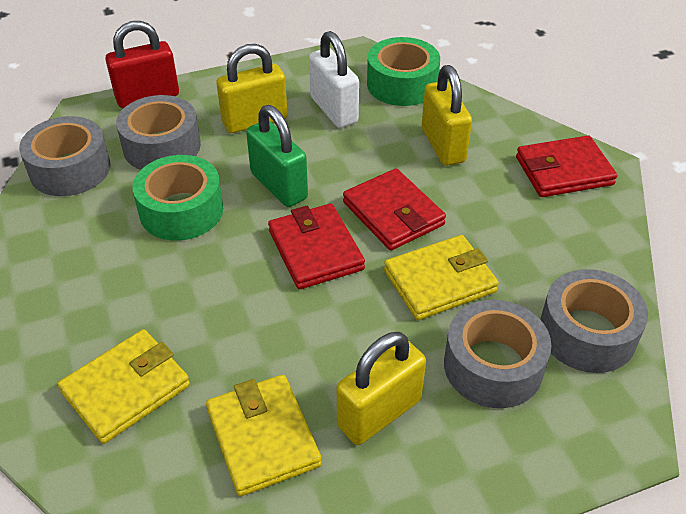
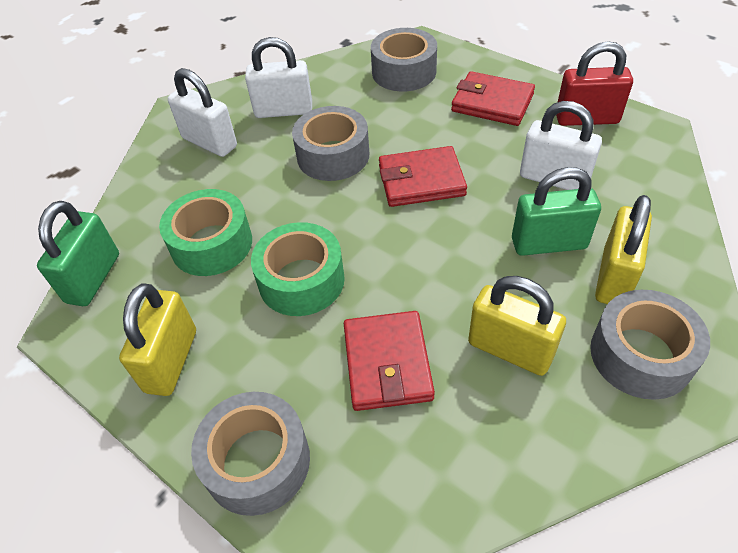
green padlock: [246,105,308,207] = 1 -> [37,201,119,306] [512,167,601,256] = 2
white padlock: [309,31,359,128] = 1 -> [168,68,237,157] [245,37,312,118] [520,101,602,190] = 3
yellow wallet: [58,329,190,444] [206,375,322,496] [384,235,499,320] = 3 -> none = 0

